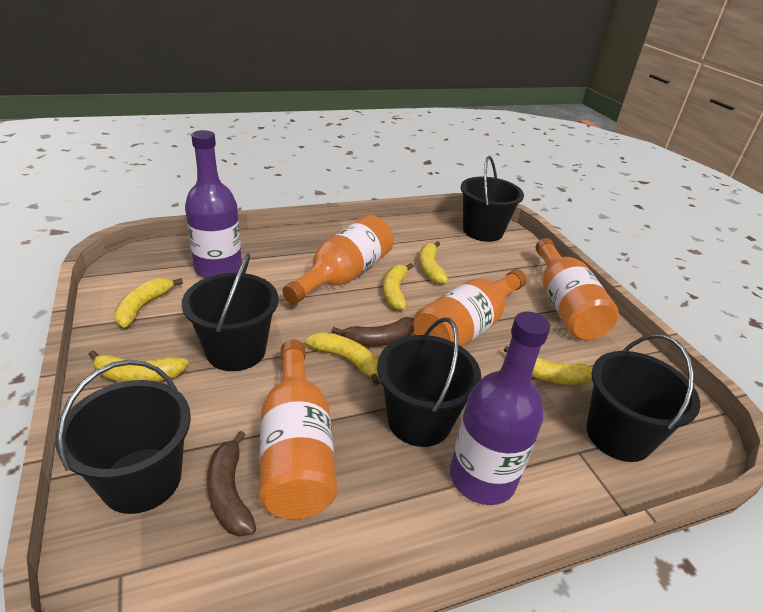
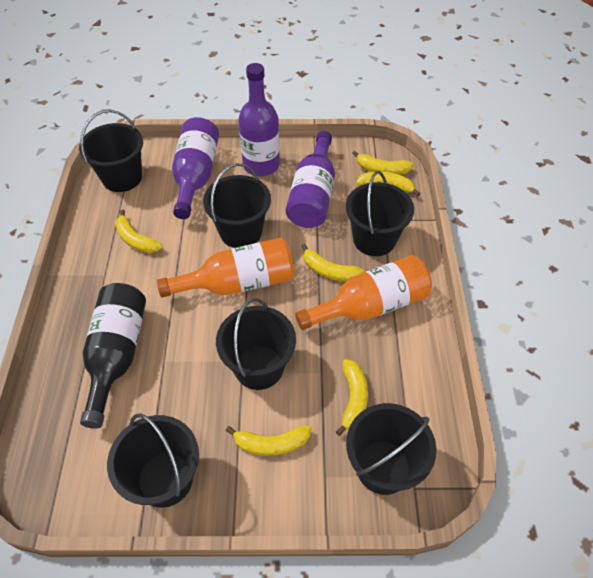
black bottle: none = 0 -> [80,283,146,429] = 1
black bucket: [55,360,191,514] [182,253,279,371] [377,317,481,447] [460,156,524,242] [586,334,700,462] = 5 -> [79,110,143,192] [107,413,199,508] [203,163,271,248] [216,298,296,390] [346,171,414,256] [346,403,436,495] = 6
brown banana: [207,431,256,537] [331,317,414,346] = 2 -> none = 0
orange bottle: [259,339,337,519] [282,215,393,304] [414,269,527,347] [536,238,619,340] = 4 -> [157,238,294,298] [295,255,432,330] = 2
purple bottle: [185,130,242,278] [450,312,550,505] = 2 -> [172,117,219,219] [238,63,280,176] [286,131,335,228] = 3

